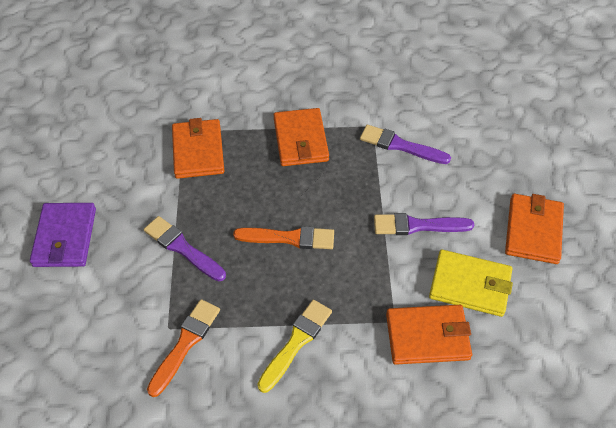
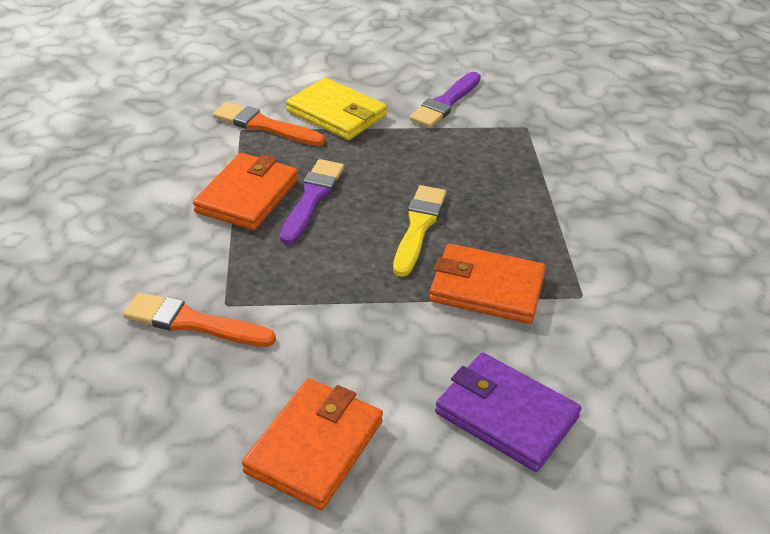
orange wallet: [172,118,224,179] [274,108,329,166] [386,305,472,365] [505,194,564,264] = 4 -> [193,153,298,230] [242,379,383,510] [429,244,546,324] = 3
purple brush: [144,216,226,282] [360,125,451,164] [374,213,474,235] = 3 -> [280,159,344,245] [409,72,481,128] = 2

